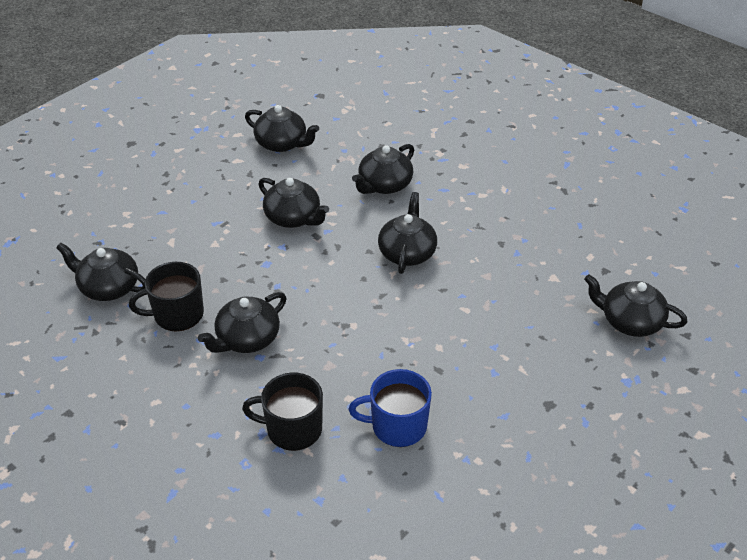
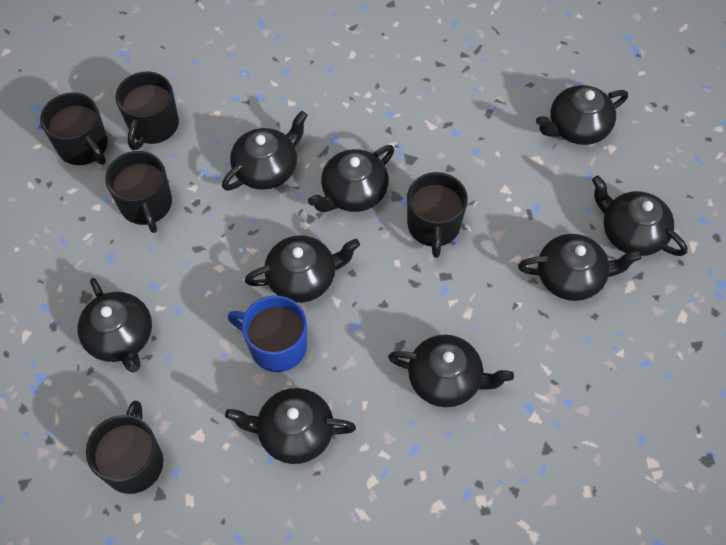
black mug: [129,262,204,331] [242,373,323,451] = 2 -> [40,92,108,165] [86,401,163,494] [105,151,172,233] [116,71,179,150] [407,172,468,258] = 5
black teapot: [56,243,146,301] [198,292,287,353] [245,105,319,152] [258,178,329,228] [352,144,414,194] [378,192,437,274] [584,275,687,337] = 7 -> [77,278,152,372] [222,111,308,191] [225,388,356,464] [245,235,360,303] [308,145,394,212] [388,335,514,407] [518,234,641,301] [536,85,628,145] [592,175,687,256] = 9

